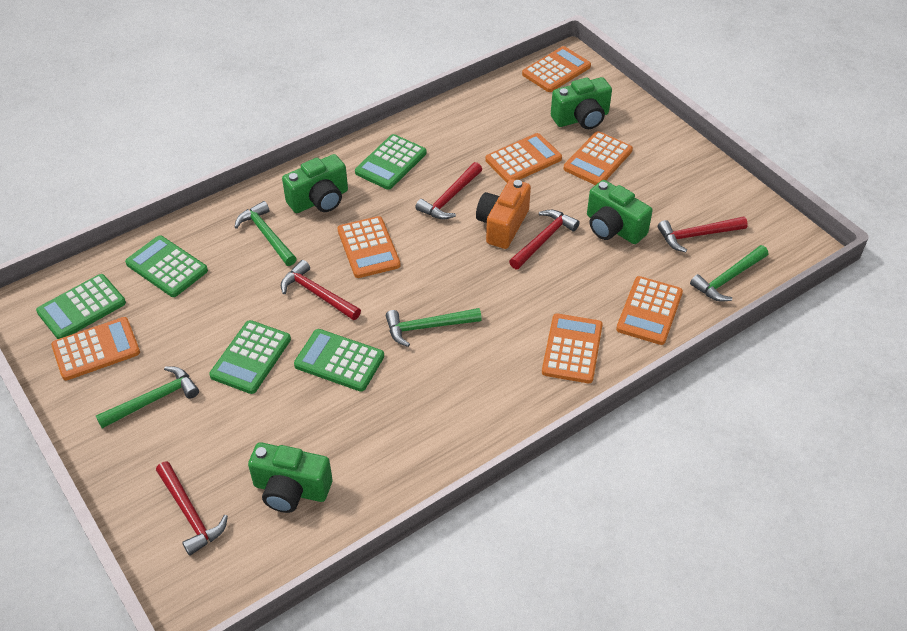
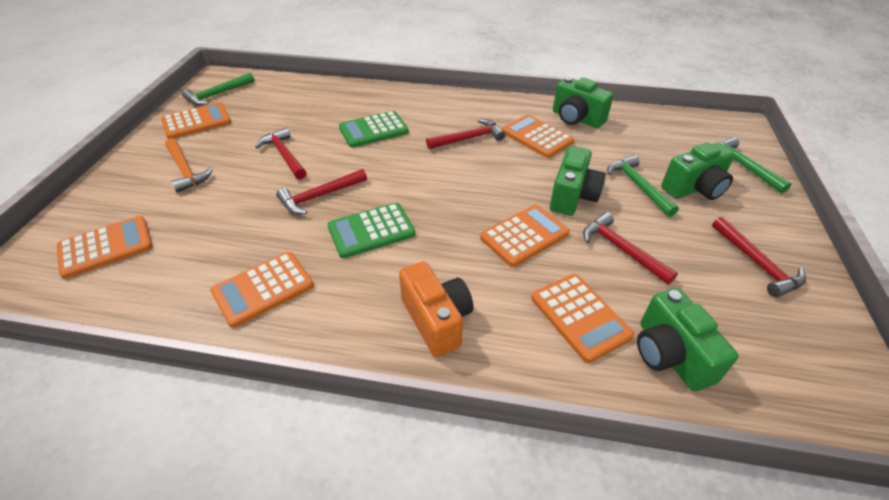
green calculator: [36,274,126,339] [125,235,208,297] [209,320,291,394] [294,329,384,391] [355,134,426,190] = 5 -> [327,203,415,258] [339,111,409,148] = 2
green hammer: [96,366,199,428] [235,201,297,266] [386,308,482,347] [690,245,768,302] = 4 -> [182,73,255,106] [607,155,679,217] [719,137,791,193] = 3
orange calculator: [51,317,140,380] [338,216,401,278] [485,133,562,182] [522,46,591,92] [542,314,603,383] [563,131,633,185] [616,276,683,345] = 7 -> [57,216,153,279] [161,102,231,139] [210,252,314,328] [480,205,570,267] [502,114,574,158] [531,274,634,363] = 6
orange hammer: none = 0 -> [165,138,213,193] = 1

